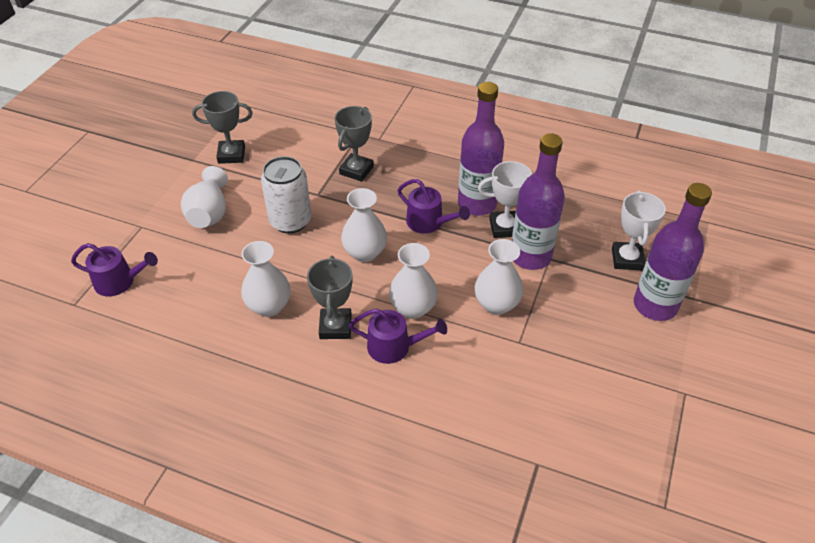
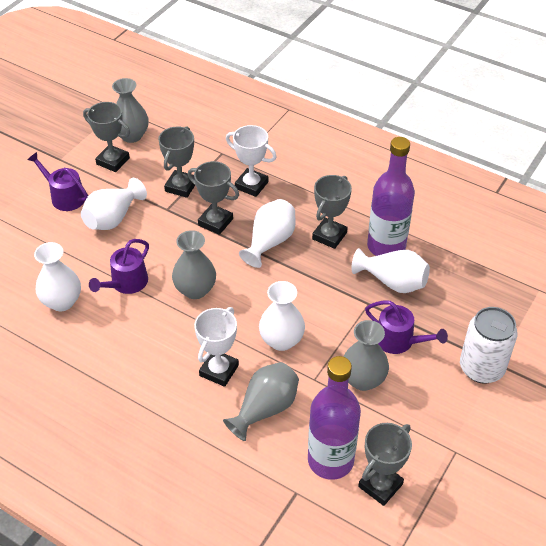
grey trophy: [192,91,253,164] [307,256,353,339] [335,106,374,182] = 3 -> [83,102,130,172] [158,126,195,198] [188,161,239,235] [312,175,352,249] [358,423,412,506] = 5
grey vase: none = 0 -> [112,78,149,143] [172,230,216,299] [223,362,299,441] [343,320,389,391] = 4
purple bottle: [458,82,504,216] [512,133,565,270] [634,183,712,321] = 3 -> [308,356,361,480] [367,137,415,256] = 2

